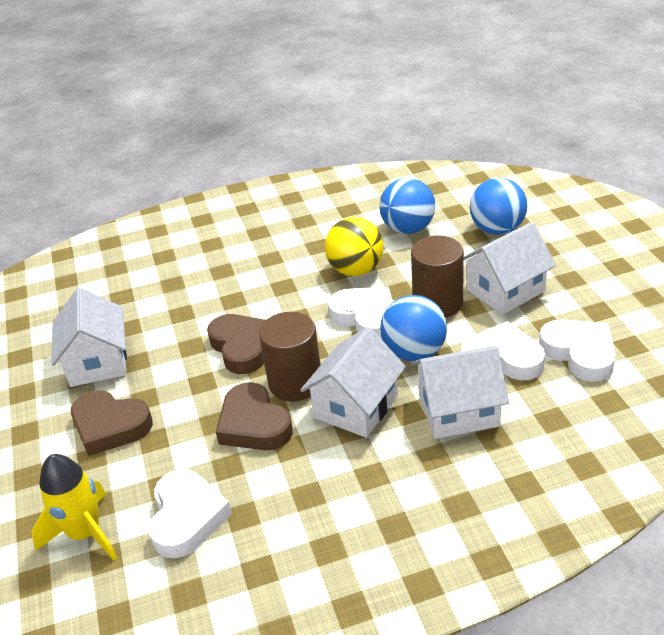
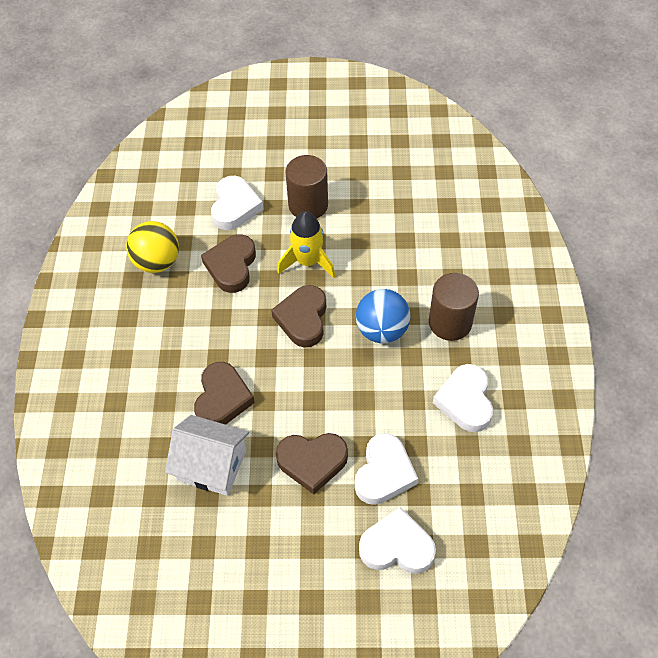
blue ball: [379,178,435,234] [380,295,447,361] [470,178,527,235] = 3 -> [356,289,410,343] = 1
brown heart: [71,390,153,456] [207,314,266,374] [216,382,293,450] = 3 -> [194,362,255,425] [201,234,256,293] [271,285,326,348] [276,433,348,494] = 4
white house: [51,288,127,387] [300,327,406,438] [412,345,509,439] [464,222,556,315] = 4 -> [165,415,249,496] = 1

